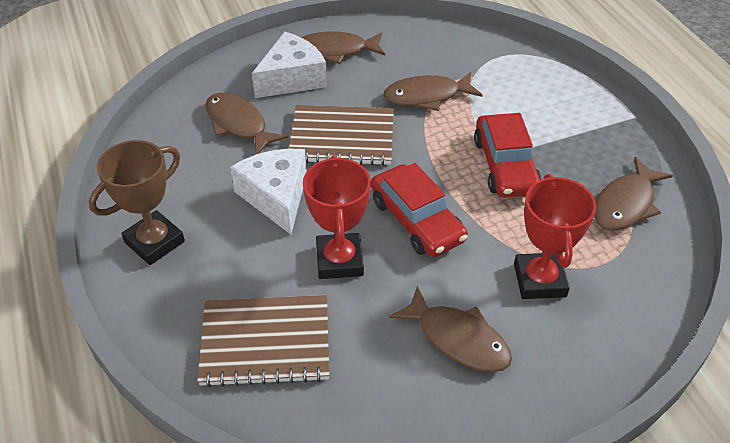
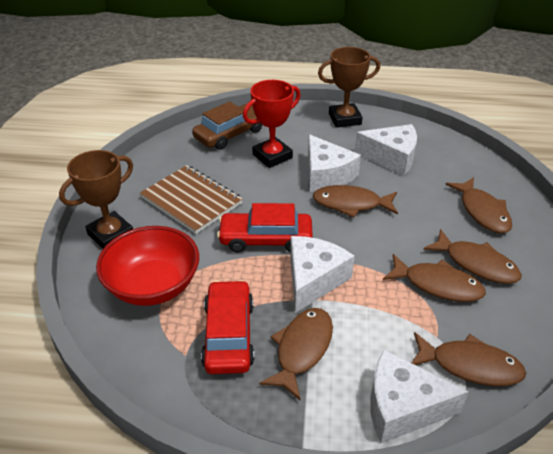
brown car: none = 0 -> [192,101,262,150] = 1
brown fish: [206,93,288,154] [301,31,385,64] [383,72,482,111] [389,285,512,372] [594,157,673,230] = 5 -> [259,308,333,400] [313,185,398,218] [383,254,486,302] [412,332,526,386] [423,229,522,284] [445,177,512,233] = 6
brown notebook: [197,295,330,387] [289,105,394,165] = 2 -> [140,165,243,234] = 1
brown trophy: [89,140,185,265] = 1 -> [59,150,133,249] [318,47,380,128] = 2
red bowl: none = 0 -> [96,226,199,306] = 1
red trophy: [303,155,371,279] [514,174,596,299] = 2 -> [243,80,301,168] = 1
white cheese: [230,149,307,234] [252,32,327,98] = 2 -> [290,236,355,313] [308,134,361,192] [355,124,417,176] [370,349,468,443] = 4

